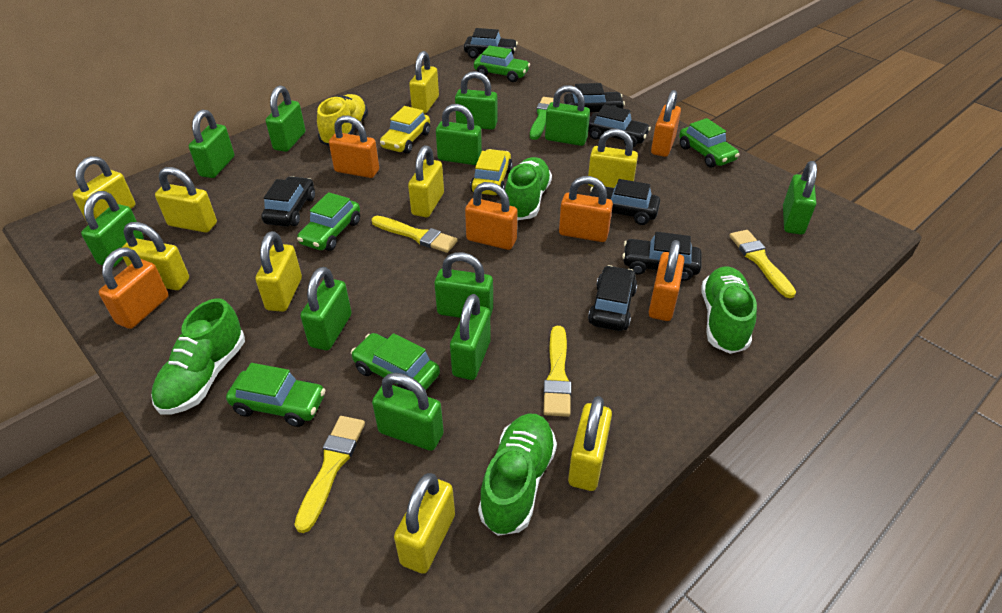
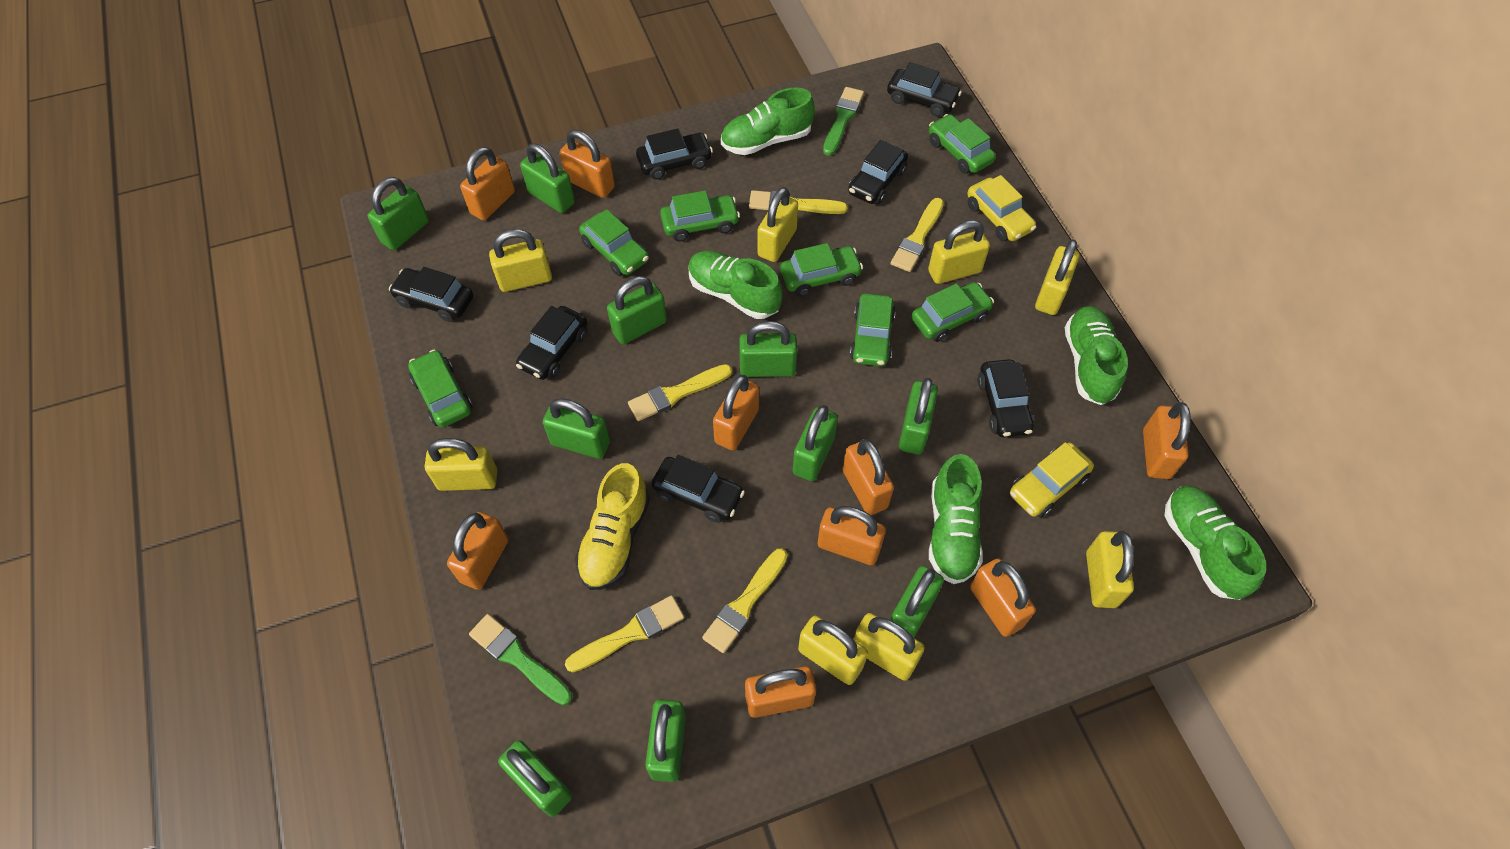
green brush: [530,97,553,140] = 1 -> [469,614,572,705] [823,87,864,156] = 2
green car: [226,363,325,427] [297,192,360,251] [351,333,440,392] [474,45,530,82] [679,118,740,167] = 5 -> [408,350,472,428] [579,209,649,276] [660,190,740,242] [780,243,863,296] [850,293,896,366] [911,282,994,342] [929,114,996,174] = 7
green padlock: [81,191,144,267] [189,109,234,178] [266,85,306,152] [300,267,352,350] [372,373,444,451] [434,252,493,318] [436,104,482,165] [450,294,491,380] [455,71,498,130] [545,85,590,146] [783,161,817,235] = 11 -> [368,177,429,250] [498,740,572,817] [520,143,575,213] [543,398,610,459] [607,276,667,344] [645,699,686,782] [739,321,797,377] [793,405,838,481] [890,566,944,638] [899,378,938,455] = 10
green shoe: [151,298,245,415] [478,413,557,536] [505,157,552,220] [701,266,757,354] = 4 -> [688,251,782,319] [721,88,815,155] [929,454,983,584] [1065,306,1128,405] [1164,486,1266,600] = 5
orange padlock: [99,247,169,329] [329,115,379,178] [465,182,517,250] [559,176,613,242] [649,240,685,321] [651,90,681,157] = 6 -> [447,512,508,590] [460,147,515,221] [560,130,615,198] [713,375,759,450] [745,666,816,718] [818,506,886,565] [843,439,894,515] [970,558,1036,637] [1143,402,1191,479] = 9
yellow brush: [294,416,365,533] [372,216,458,253] [543,326,571,417] [729,230,796,298] = 4 -> [565,595,684,672] [628,364,732,421] [702,549,788,653] [749,190,848,214] [891,198,944,272] = 5
yellow padlock: [73,156,135,222] [122,222,189,290] [155,167,217,233] [255,231,302,312] [394,473,455,574] [408,145,444,217] [409,51,439,114] [568,396,612,491] [588,129,638,188] = 9 -> [425,438,497,491] [489,229,552,292] [758,187,798,262] [798,616,868,685] [853,613,925,681] [928,220,990,284] [1035,239,1080,315] [1086,531,1134,608] = 8

